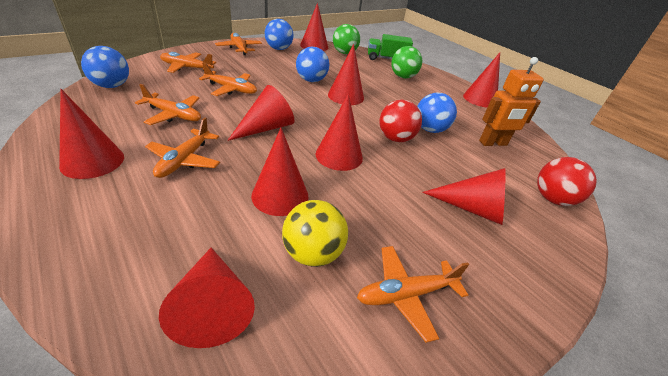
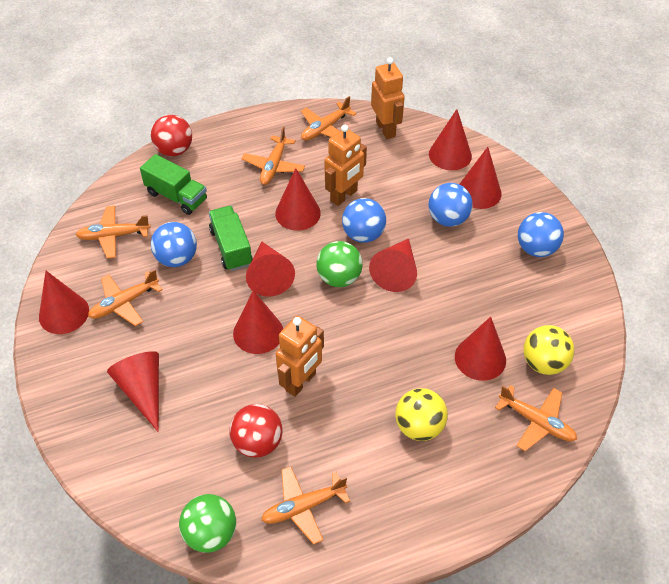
green truck: [368,34,413,60] = 1 -> [140,154,207,215] [209,206,252,271] = 2
orange robot: [479,57,544,146] = 1 -> [276,316,324,397] [324,125,367,206] [371,57,405,139] = 3
yellow ball: [282,200,348,267] = 1 -> [395,388,448,441] [523,325,574,375] = 2

